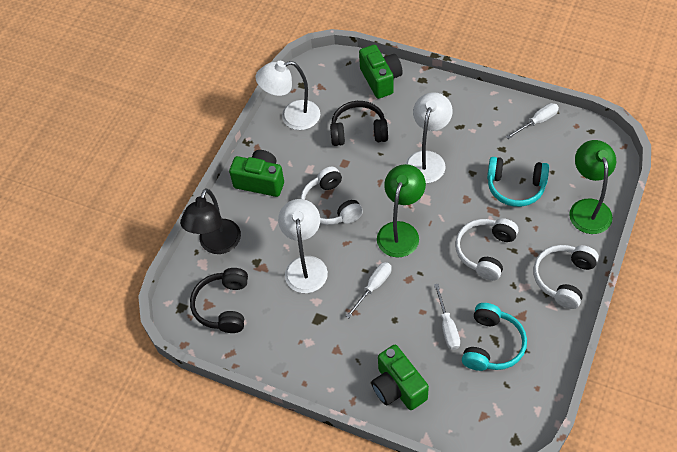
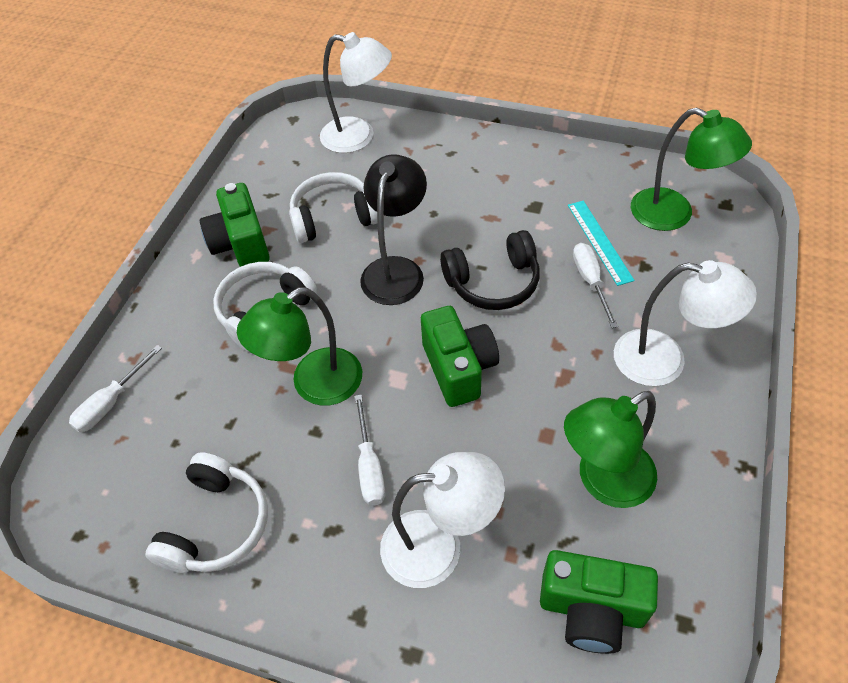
black headphones: [190,268,248,333] [330,101,388,146] = 2 -> [440,230,540,310] = 1
green lamp: [377,164,426,258] [569,140,616,234] = 2 -> [237,287,362,406] [564,391,657,508] [631,107,752,231] = 3
turquoise headphones: [462,303,527,371] [487,157,549,207] = 2 -> none = 0
turquoise ruler: none = 0 -> [568,201,635,286] = 1

